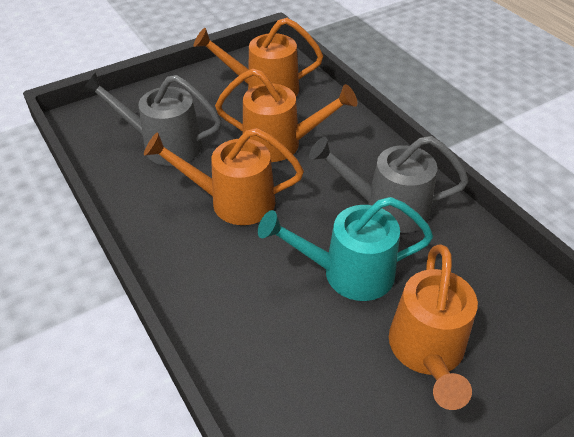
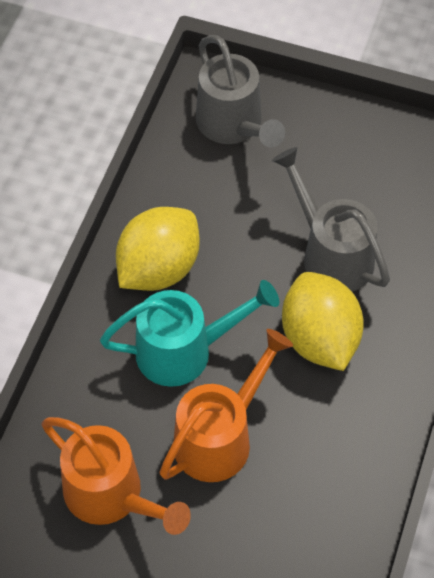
orange watering can: [144,128,304,225] [194,18,323,96] [215,68,357,162] [389,244,478,410] = 4 -> [41,417,191,535] [159,329,293,482] = 2
yellow lemon: none = 0 -> [116,207,200,291] [282,272,364,371] = 2

